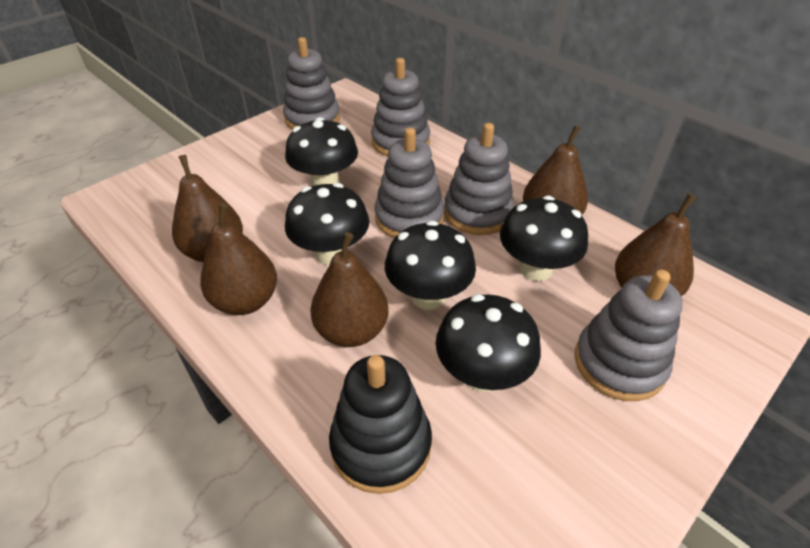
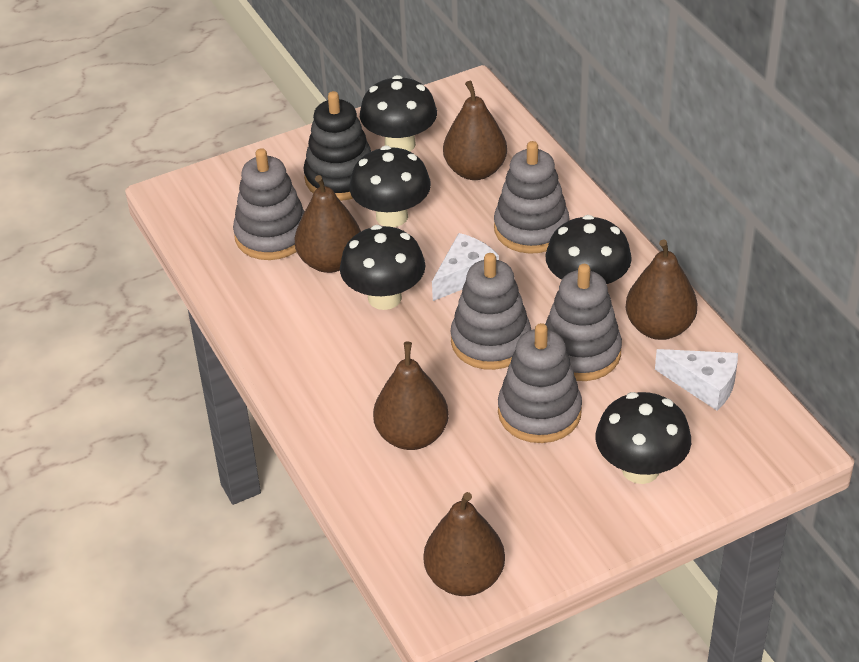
white cheese: none = 0 -> [432,233,499,301] [655,349,738,410] = 2

